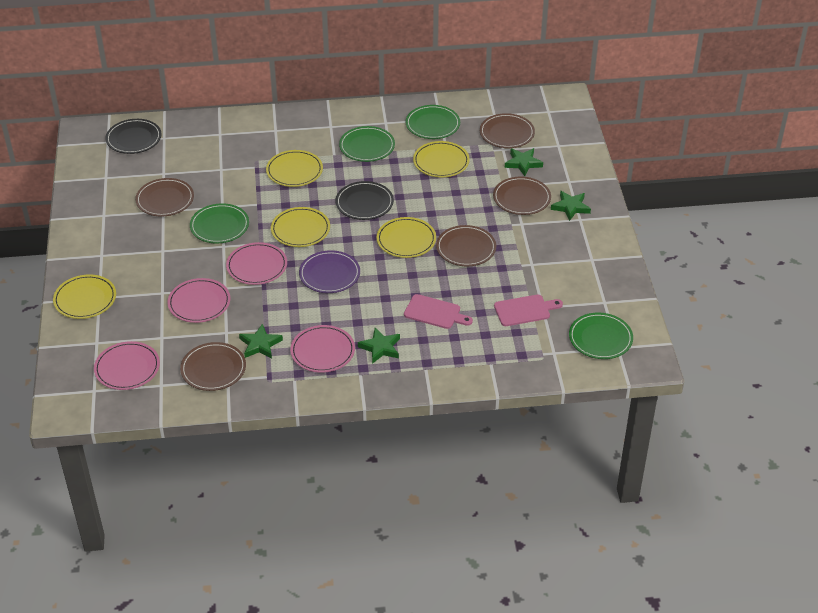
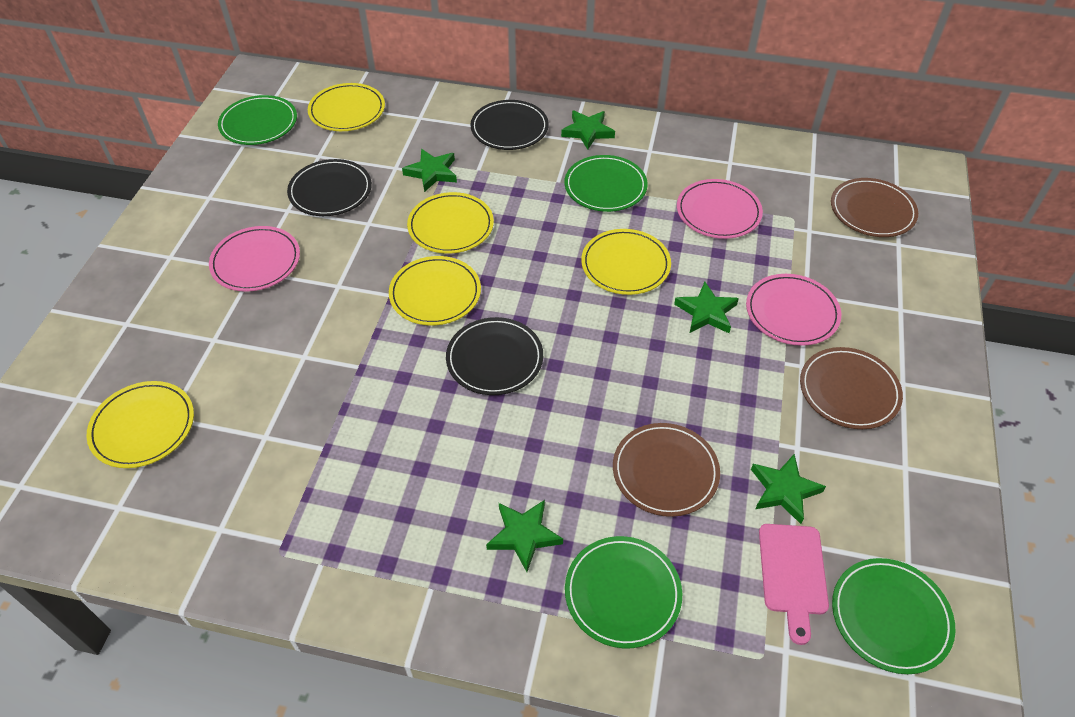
black plate: [105,119,161,154] [335,181,394,220] = 2 -> [287,159,372,216] [446,317,543,395] [470,100,549,150] = 3
brown plate: [135,178,194,217] [180,342,246,391] [436,225,496,266] [480,113,535,148] [493,177,551,215] = 5 -> [613,423,720,517] [800,347,903,429] [831,178,918,237] = 3
green star: [239,324,283,358] [358,328,400,364] [505,148,543,176] [551,191,591,221] = 4 -> [402,149,457,192] [486,500,563,572] [561,110,615,150] [674,282,739,333] [751,454,826,524] = 5
pink cutting board: [404,294,473,329] [494,295,563,326] = 2 -> [759,524,829,645] = 1
pink plate: [94,341,160,390] [167,278,230,323] [226,242,287,285] [290,325,355,373] = 4 -> [209,226,300,292] [677,179,763,239] [746,274,841,346] = 3
purple plate: [299,250,360,293] = 1 -> none = 0

